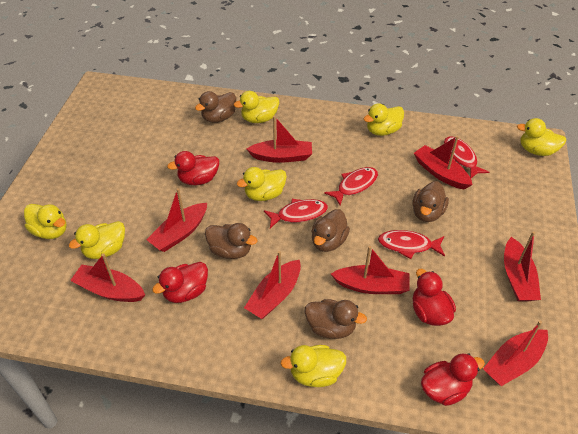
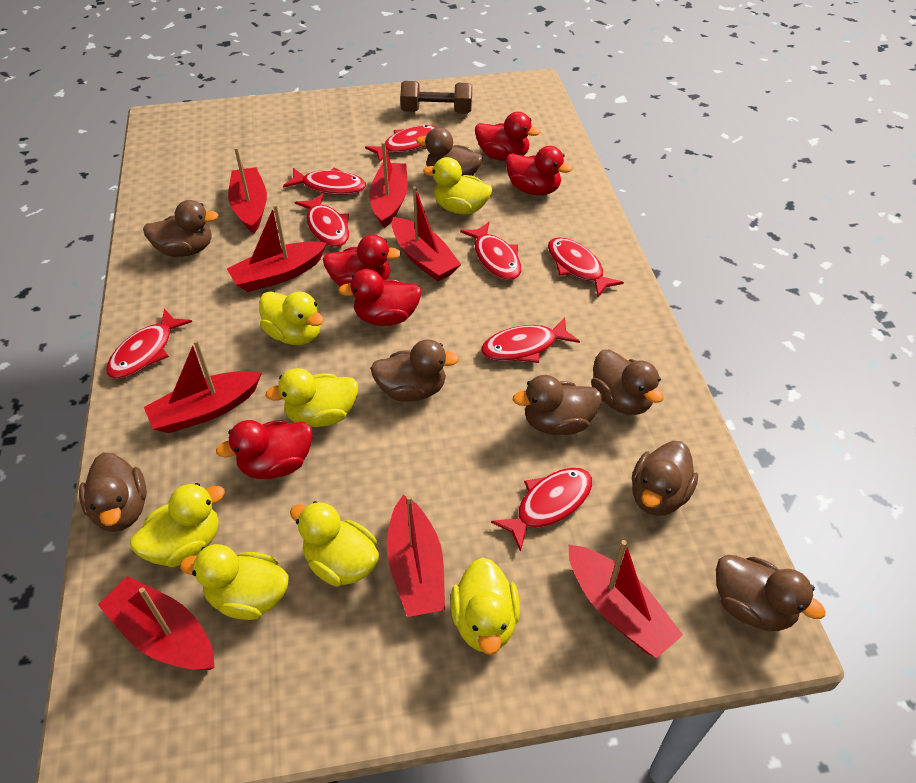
brown duck: [195,91,236,123] [205,223,257,259] [305,299,367,339] [311,209,350,252] [412,181,449,222] = 5 -> [79,453,147,532] [143,200,219,257] [370,339,460,402] [416,127,483,176] [513,375,602,435] [591,350,664,415] [632,441,698,516] [716,555,825,631] = 8
brown dumbbell: none = 0 -> [400,81,472,114] = 1
red duck: [152,262,208,303] [167,151,219,185] [413,269,456,326] [421,354,485,406] = 4 -> [216,420,312,479] [323,235,401,286] [338,269,422,326] [475,112,541,161] [506,146,572,195] = 5
red fish: [264,199,328,228] [324,167,378,206] [378,230,445,259] [444,136,489,178] = 4 -> [106,309,192,379] [283,167,366,195] [295,193,349,247] [365,125,437,162] [460,222,521,280] [481,317,580,363] [491,468,592,552] [548,237,624,297] = 8

